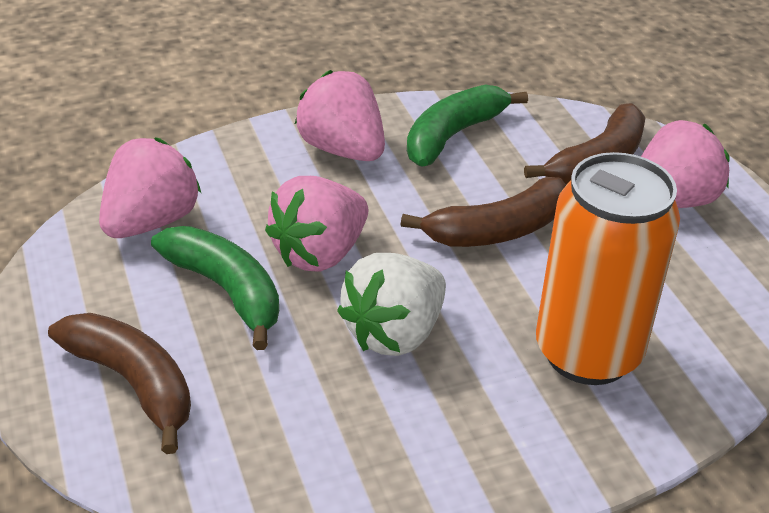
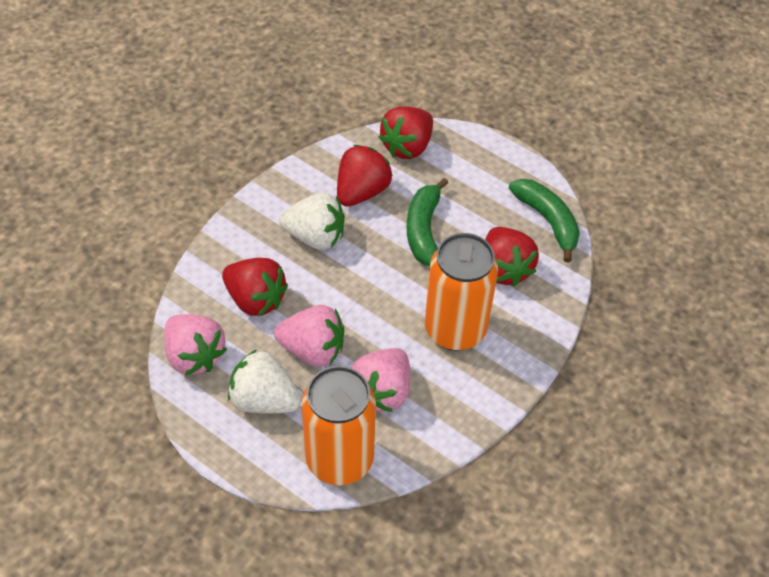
brown banana: [48,313,191,454] [401,177,566,247] [524,103,645,185] = 3 -> none = 0
orange can: [536,152,680,385] = 1 -> [301,366,376,485] [425,233,498,351] = 2
pink strawberry: [99,137,201,238] [265,176,369,272] [295,70,385,161] [641,120,730,208] = 4 -> [164,314,227,375] [274,305,344,367] [352,348,410,412] = 3
red strawberry: none = 0 -> [222,258,288,316] [337,145,393,207] [379,106,433,159] [485,227,539,287] = 4
white strawberry: [337,253,446,356] = 1 -> [228,349,301,413] [279,193,345,250] = 2

